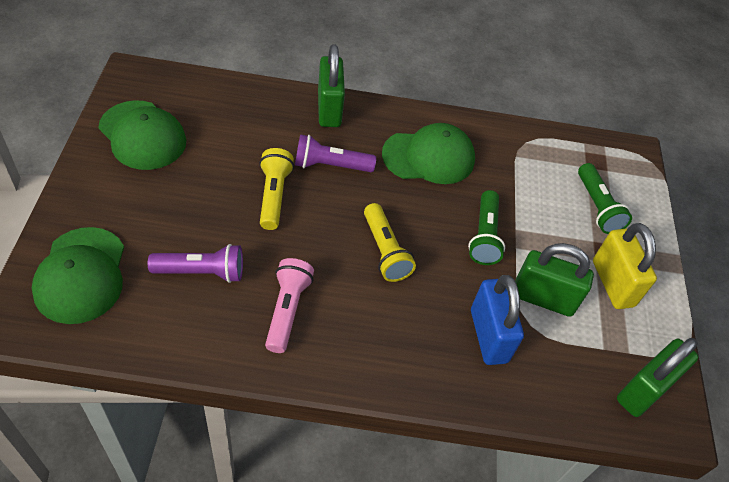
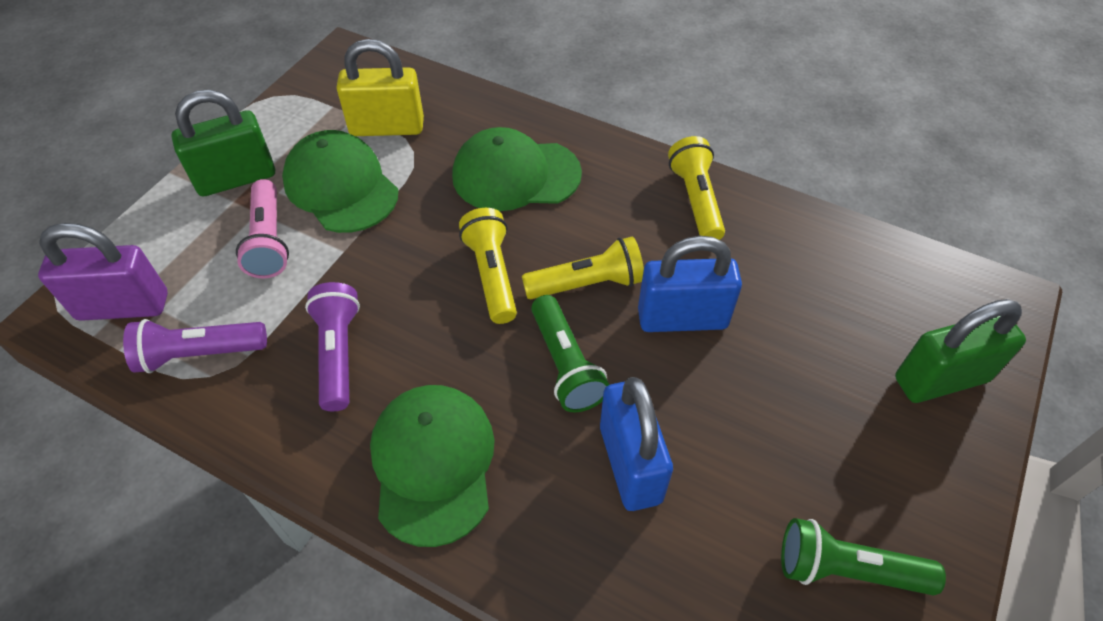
blue padlock: [471,275,524,365] = 1 -> [600,377,673,511] [638,236,742,332] = 2
green padlock: [318,44,345,127] [515,243,594,317] [617,338,699,417] = 3 -> [171,90,275,196] [895,299,1026,403] = 2
purple padlock: none = 0 -> [38,223,168,321] = 1
yellow flashlight: [259,148,294,230] [364,203,416,282] = 2 -> [459,208,517,324] [522,236,644,299] [668,136,725,240] = 3

